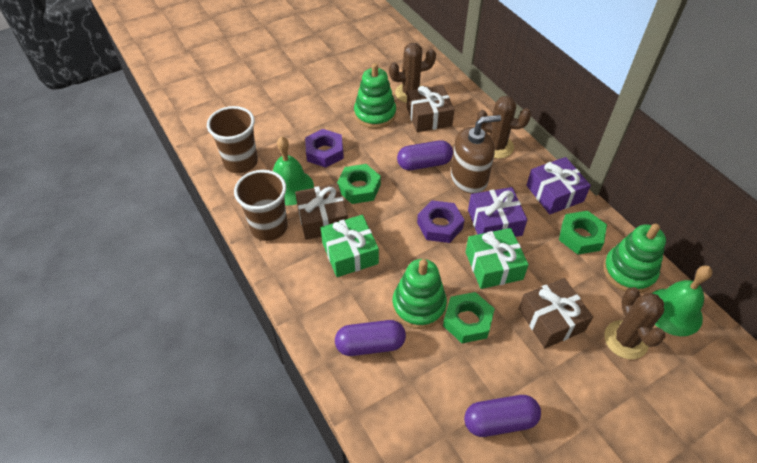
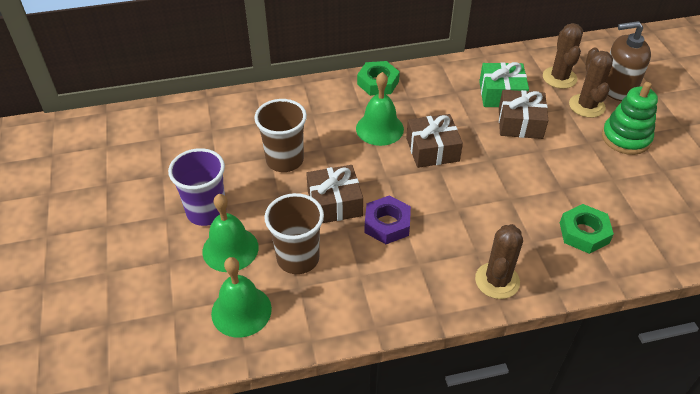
green bell: [273,136,314,205] [652,265,713,336] = 2 -> [202,194,259,272] [211,257,272,338] [356,72,404,146] = 3
green gift: [321,215,379,277] [466,228,529,289] = 2 -> [479,62,529,107] = 1
green nut: [337,164,381,204] [443,292,495,343] [559,211,607,255] = 3 -> [357,61,400,96] [560,204,614,254] = 2
green stacking toy: [354,63,396,129] [392,259,447,329] [603,224,666,293] = 3 -> [602,82,658,155] = 1
purple capsule: [335,320,406,356] [397,140,453,170] [464,395,541,437] = 3 -> none = 0
purple cup: none = 0 -> [168,148,227,226] = 1
purple gift: [468,187,527,237] [526,157,591,214] = 2 -> none = 0
purple nut: [305,129,344,168] [417,200,465,243] = 2 -> [364,196,411,244] = 1

